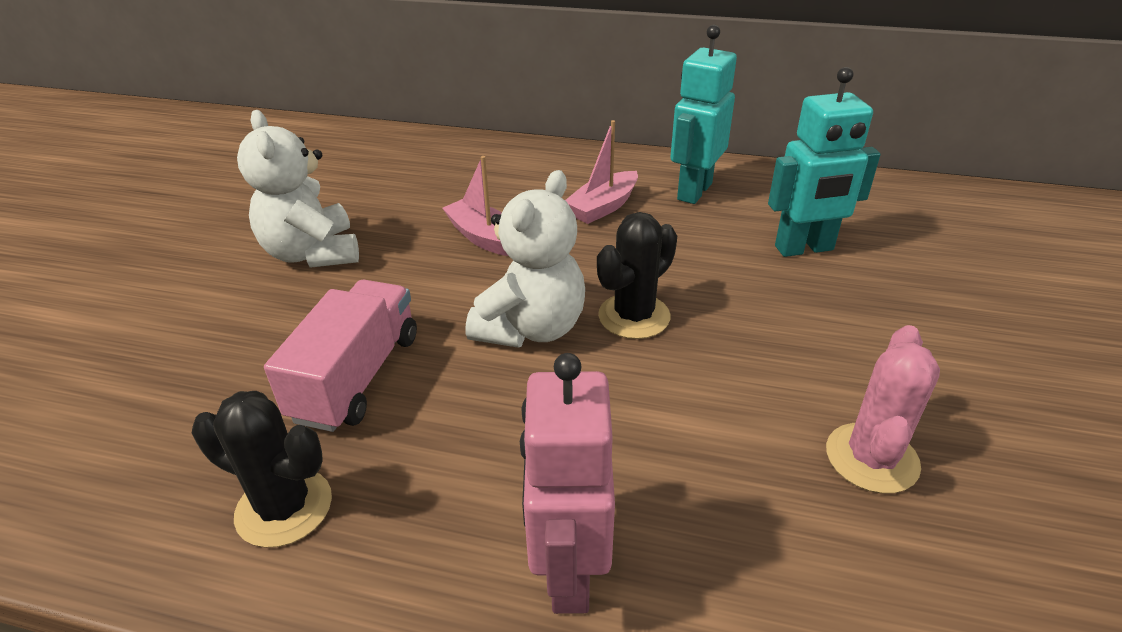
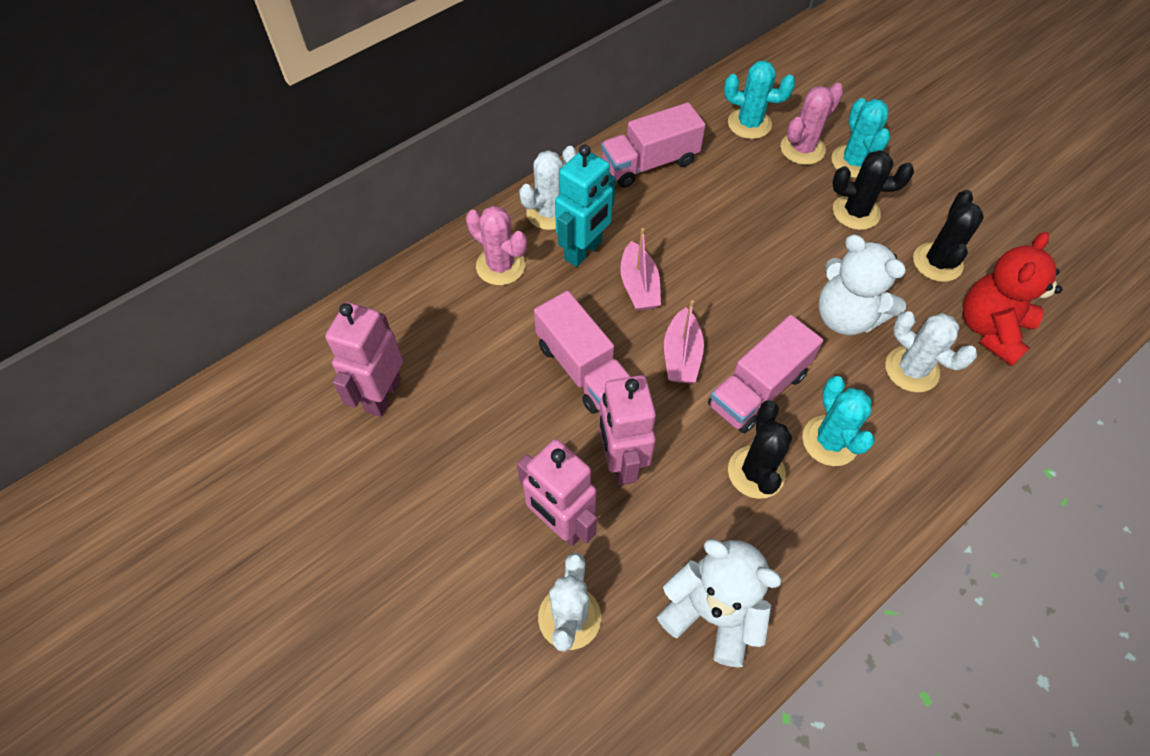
black cactus: [192,391,332,548] [597,212,677,339] = 2 -> [728,401,792,499] [833,150,914,230] [913,190,984,282] = 3
pink cactus: [826,325,940,494] = 1 -> [466,206,527,285] [780,83,844,165] = 2
pink robot: [520,353,615,614] = 1 -> [325,302,403,417] [517,439,597,546] [599,375,656,485] = 3
pink truck: [264,280,417,432] = 1 -> [534,291,631,414] [601,102,706,188] [708,315,823,433] = 3
red teddy bear: none = 0 -> [963,232,1063,366] = 1
turquoise cactus: none = 0 -> [724,61,795,139] [802,376,875,466] [831,98,890,178] = 3
turquoise robot: [670,25,737,204] [768,67,881,257] = 2 -> [555,145,616,267] = 1
white cactus: none = 0 -> [519,146,577,230] [538,553,601,652] [885,311,977,393] = 3

